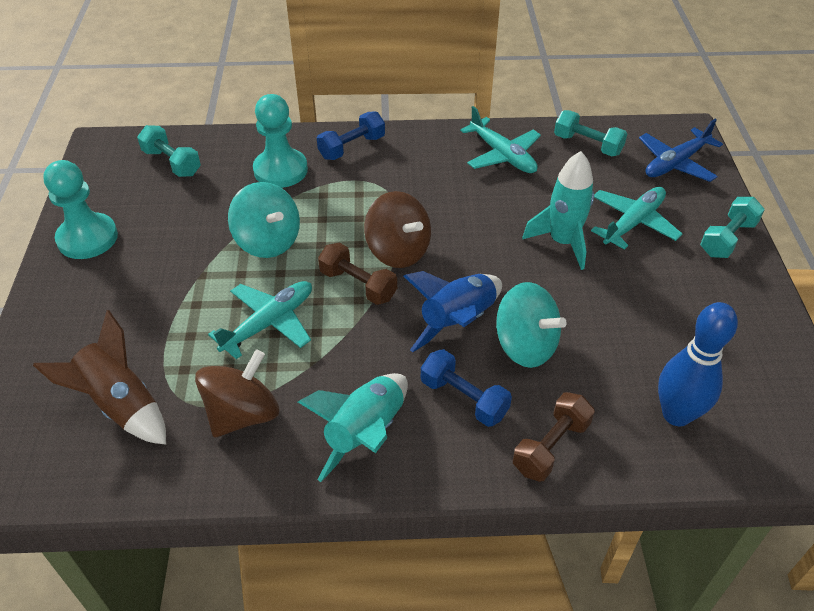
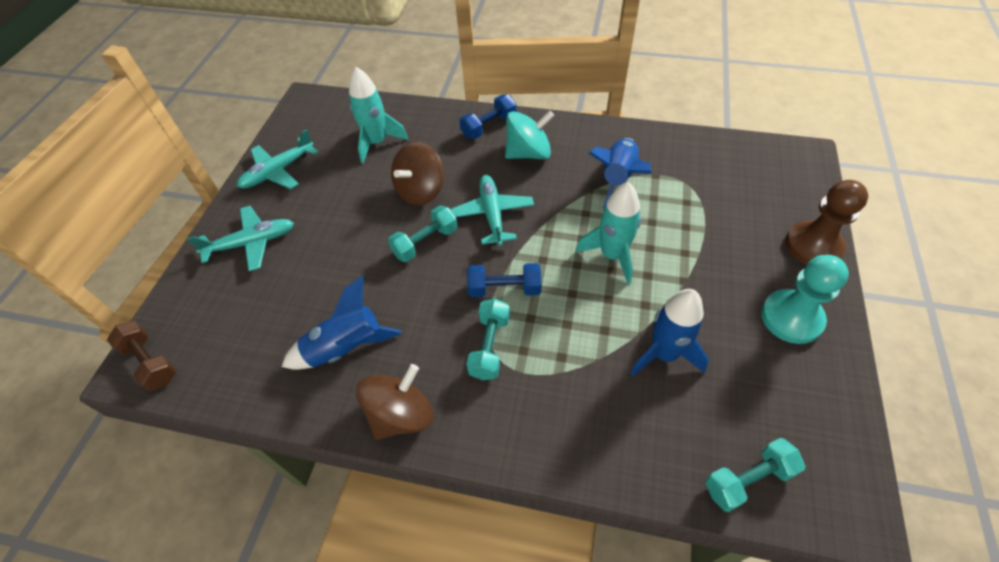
blue bowling pin: [658,302,738,426] = 1 -> none = 0
blue plane: [639,119,723,182] = 1 -> none = 0
blue rocket: [404,271,502,353] = 1 -> [282,276,402,370] [589,138,651,209] [631,289,709,376] = 3
brown dumbbell: [318,243,397,305] [513,392,595,482] = 2 -> [107,321,177,391] = 1
brown pawn: none = 0 -> [785,180,868,265] = 1
brown rocket: [33,310,166,445] = 1 -> none = 0
turquoise pawn: [43,160,118,259] [253,94,308,188] = 2 -> [761,255,849,344] = 1
turquoise spinning top: [228,182,300,258] [496,282,567,368] = 2 -> [505,111,554,159] = 1

